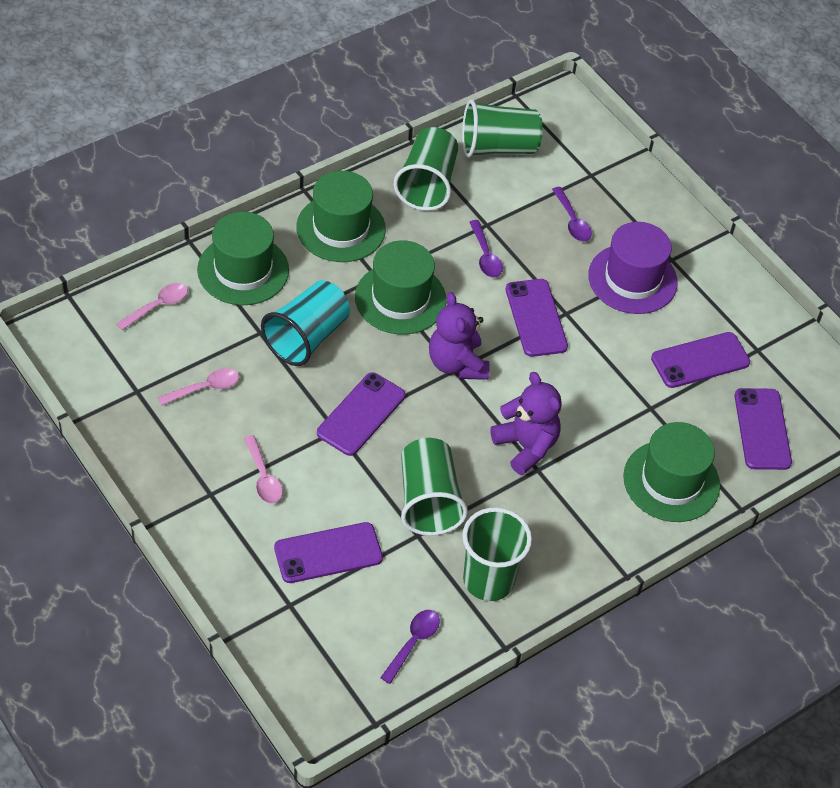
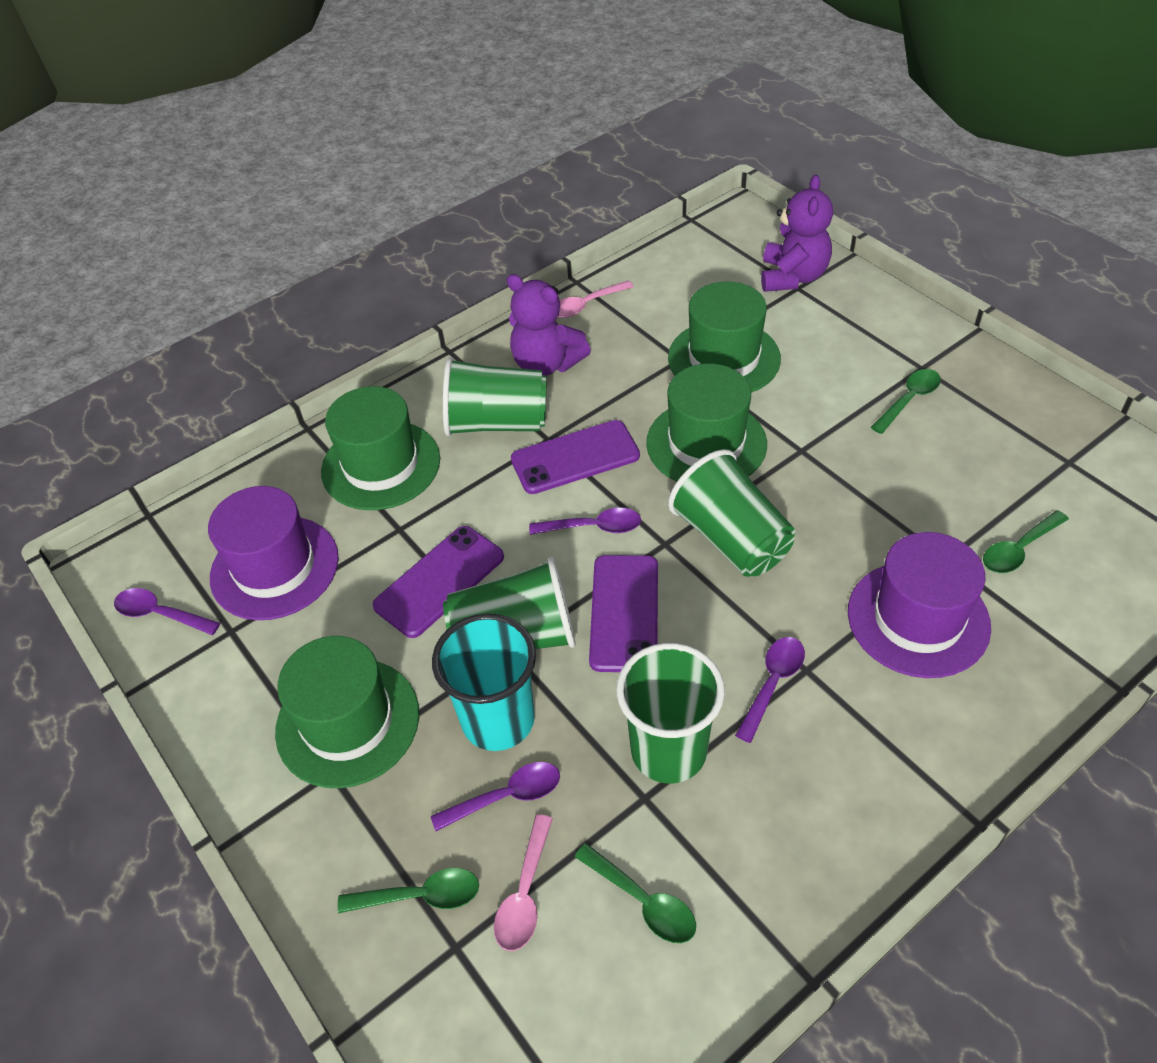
green spoon: none = 0 -> [338,868,479,913] [575,843,696,943] [871,369,941,434] [983,510,1069,573] = 4
pink spoon: [116,283,188,330] [158,368,239,406] [244,435,283,504] = 3 -> [494,814,553,951] [558,280,634,318] = 2
purple hat: [588,222,678,314] = 1 -> [208,486,339,620] [848,532,991,678] = 2
purple phone: [274,522,383,583] [317,372,405,456] [506,279,568,357] [651,332,750,388] [734,388,792,470] = 5 -> [373,526,504,638] [511,420,640,494] [589,555,658,672] = 3
purple spoon: [380,610,440,684] [470,220,503,277] [552,187,592,242] = 3 -> [114,588,220,635] [431,762,560,831] [529,508,641,535] [735,637,805,743] = 4

